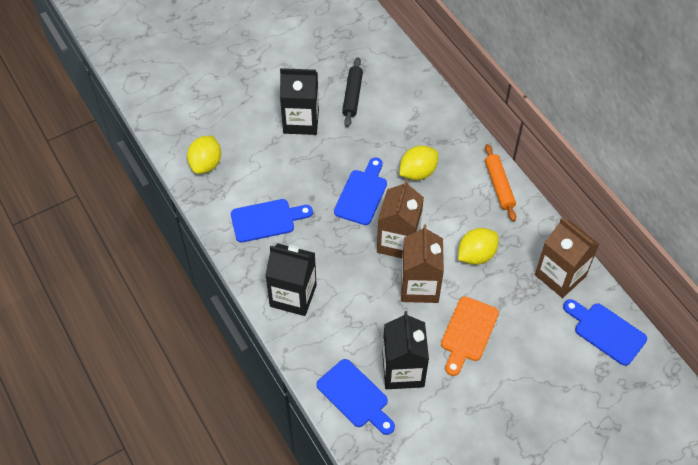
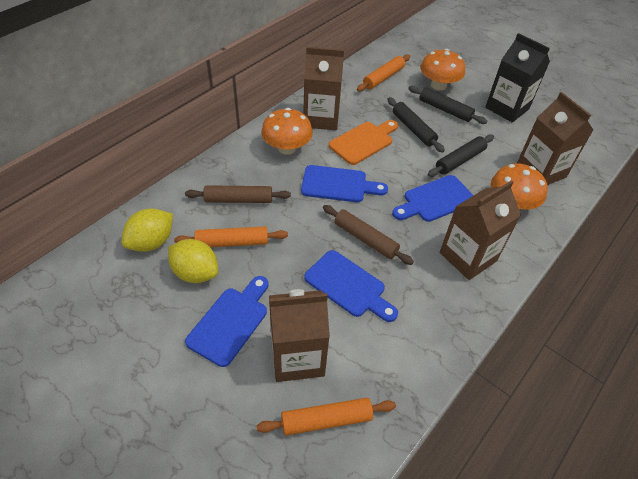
black carton: [265,244,317,316] [280,68,319,135] [382,311,429,389] = 3 -> [485,33,550,123] = 1
black rolling pin: [342,57,363,127] = 1 -> [387,97,445,152] [408,86,487,124] [428,134,494,177] = 3
brown carton: [377,179,424,258] [401,225,444,303] [535,218,599,298] = 3 -> [269,289,330,382] [303,47,344,130] [440,180,521,280] [517,92,593,185] = 4
brown rolling pin: none = 0 -> [185,185,291,203] [323,205,414,265] = 2
orange mushroom: none = 0 -> [261,108,313,155] [420,49,465,91] [491,163,548,210] = 3
orange rolling pin: [485,144,516,221] = 1 -> [174,226,288,247] [256,398,396,436] [357,54,410,92] = 3
yellow lemon: [187,136,221,174] [399,145,438,180] [458,228,498,265] = 3 -> [121,208,173,252] [168,239,218,283] = 2

